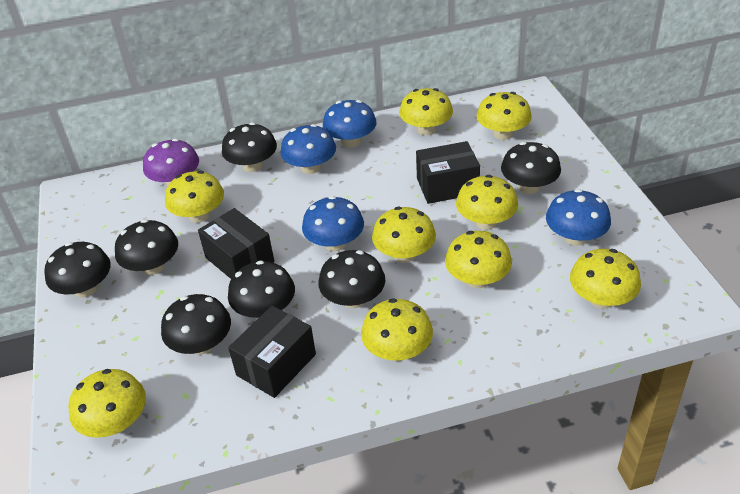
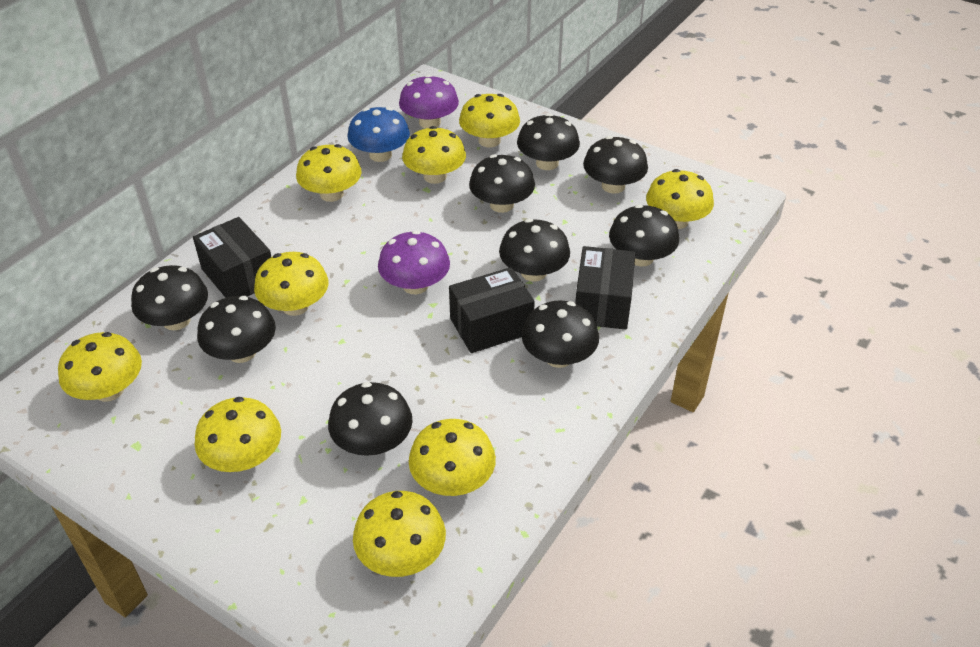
black mushroom: [44,242,111,297] [115,219,178,275] [161,294,231,355] [222,122,277,172] [228,260,295,318] [318,250,385,308] [501,142,561,194] = 7 -> [131,265,208,330] [197,296,276,363] [328,382,413,456] [469,154,535,213] [499,219,570,282] [517,113,580,170] [522,301,599,368] [583,136,648,194] [609,204,679,266] = 9
blue mushroom: [280,124,336,174] [302,196,364,251] [323,100,376,147] [546,189,611,246] = 4 -> [348,107,410,162] = 1
purple mushroom: [143,139,199,186] = 1 -> [378,230,450,294] [399,74,459,128] = 2

